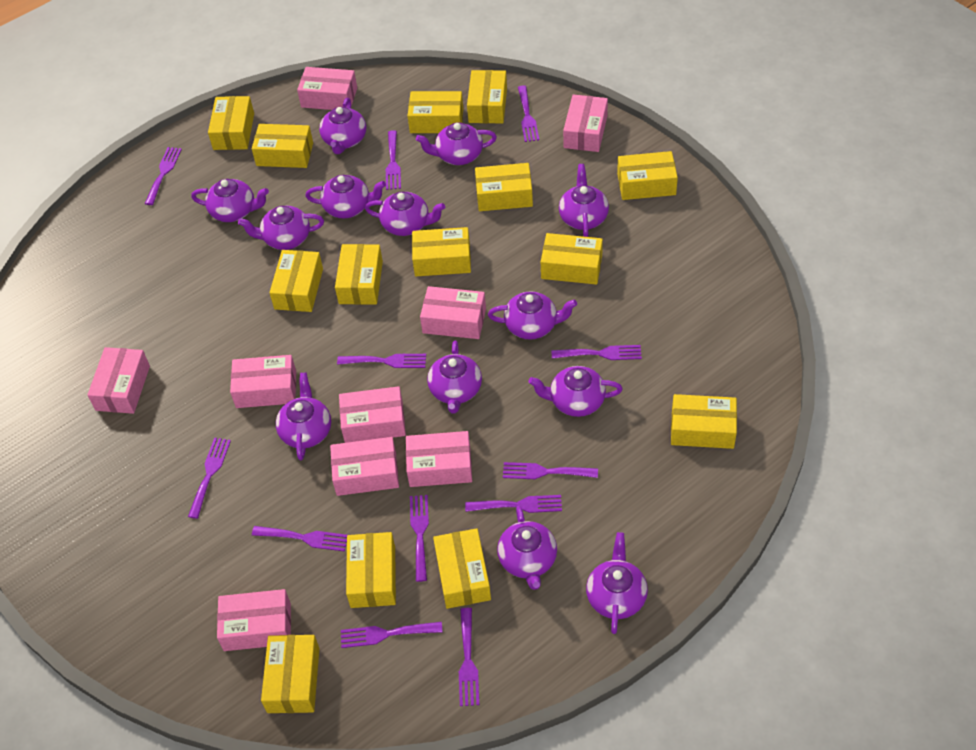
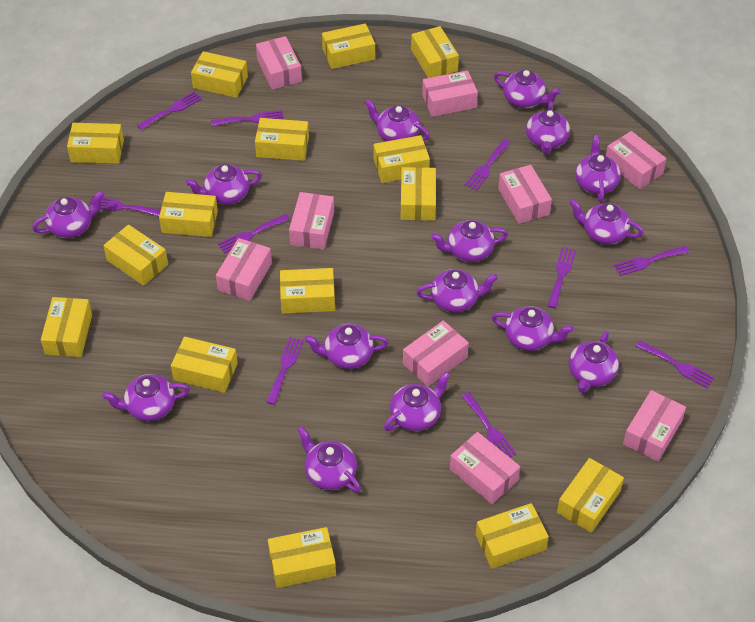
purple fork: [145,147,182,205] [188,438,231,519] [252,526,347,552] [337,354,426,368] [341,622,443,648] [386,130,401,190] [410,495,429,582] [459,608,479,706] [465,495,562,513] [503,462,598,479] [518,85,539,142] [552,345,642,360] = 12 -> [88,195,161,216] [137,92,202,130] [211,110,284,126] [218,214,290,253] [266,337,304,405] [462,392,516,457] [465,139,511,191] [547,247,576,308] [614,246,689,276] [636,340,715,388] = 10
purple teapot: [191,179,269,222] [238,206,324,250] [276,373,331,460] [305,175,386,218] [319,98,366,154] [365,192,445,236] [416,122,497,165] [427,340,482,413] [488,291,577,340] [497,506,557,590] [529,366,623,417] [559,164,609,237] [586,532,648,634] = 13 -> [32,191,105,238] [102,374,190,421] [186,164,262,205] [297,426,361,492] [305,324,389,369] [365,99,430,141] [384,372,450,431] [417,269,498,313] [431,220,508,262] [492,306,574,351] [494,70,561,108] [526,101,570,154] [569,199,644,245] [569,331,619,393] [575,135,621,202] = 15
yellow box: [208,96,254,150] [252,124,313,168] [261,635,320,713] [270,250,323,312] [335,244,383,305] [346,532,396,608] [408,91,463,133] [412,227,471,276] [433,528,491,609] [467,70,507,123] [475,163,533,211] [541,233,603,285] [617,151,678,200] [671,394,737,449] = 14 -> [41,297,92,357] [67,123,124,164] [103,225,168,286] [159,192,218,237] [171,337,238,393] [191,51,248,98] [255,118,309,161] [268,527,336,588] [280,268,335,314] [322,23,375,69] [374,135,430,183] [401,167,436,221] [411,26,459,78] [476,503,549,569] [557,458,624,533] = 15

